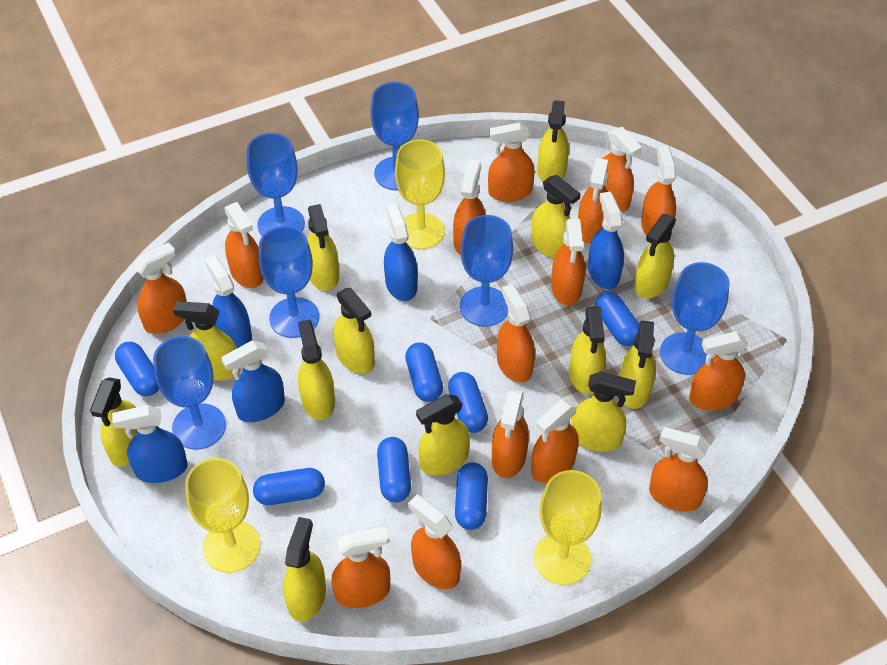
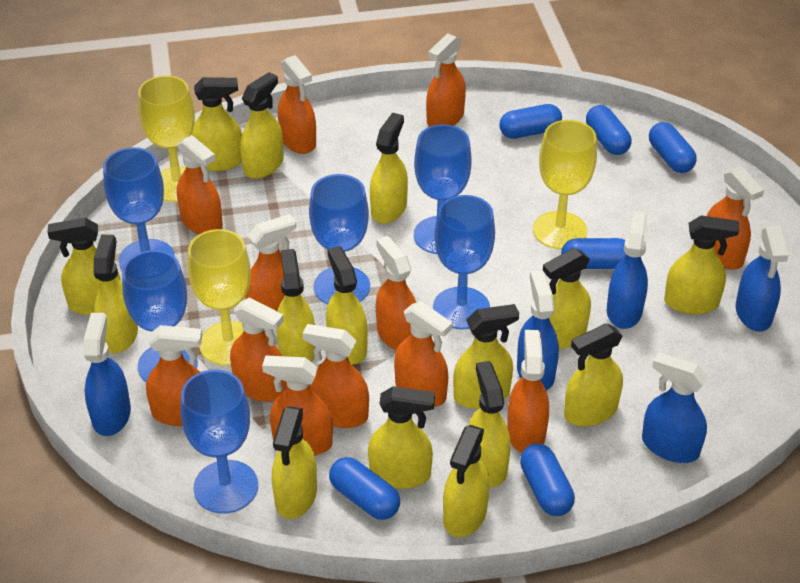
blue capsule: [115,342,159,396] [253,468,325,505] [377,437,411,502] [405,342,443,402] [448,372,488,433] [455,462,488,530] [595,292,640,346] = 7 -> [329,457,400,520] [499,104,562,139] [520,444,575,516] [561,238,626,269] [586,105,632,155] [649,122,697,173] = 6
orange spray bottle: [133,242,187,334] [225,202,264,288] [331,527,390,608] [408,495,461,589] [453,160,485,255] [488,123,535,202] [492,389,529,478] [497,284,535,383] [531,400,579,483] [551,219,585,305] [578,158,609,244] [602,127,642,212] [641,146,676,235] [649,427,709,512] [689,331,748,410] = 15 -> [146,325,202,426] [177,135,223,234] [230,297,287,402] [245,214,296,311] [262,356,333,455] [278,55,316,154] [303,324,369,428] [376,236,416,350] [394,301,452,407] [426,34,466,127] [507,330,549,453] [707,166,764,270] = 12
yellow spray bottle: [90,377,137,466] [173,301,240,381] [283,517,326,622] [298,320,335,420] [307,204,339,291] [333,288,375,374] [416,394,470,475] [531,175,581,259] [538,100,569,182] [569,306,606,395] [571,371,636,452] [620,321,656,409] [634,214,676,299] = 13 -> [48,218,121,315] [93,235,138,354] [191,77,242,171] [240,72,284,179] [272,406,317,519] [276,249,315,362] [326,246,368,365] [368,386,435,489] [370,113,408,224] [443,425,490,538] [453,304,519,409] [468,361,511,487] [543,248,591,349] [564,323,623,426] [664,215,739,314] = 15

